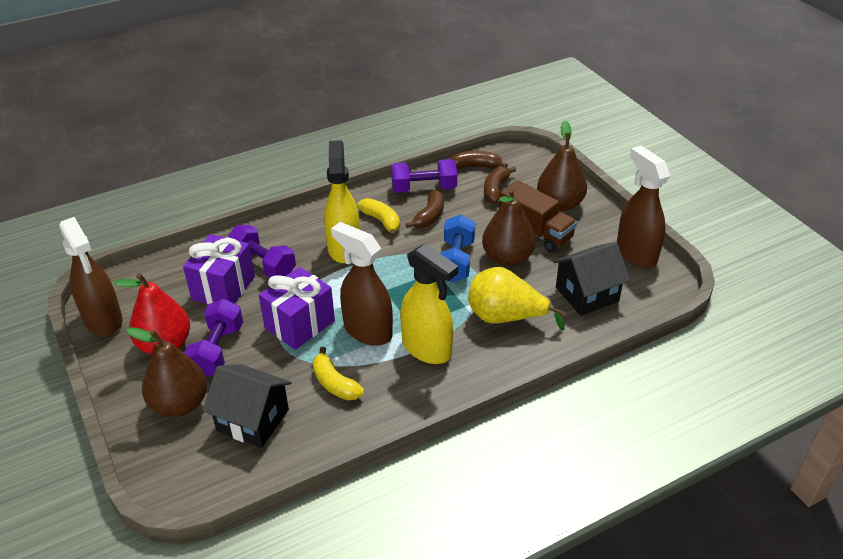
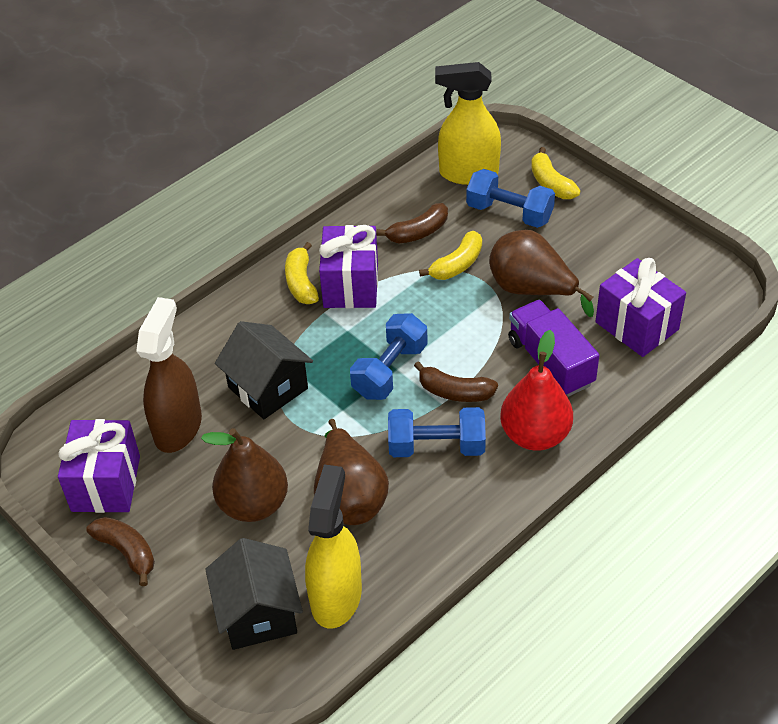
blue dumbbell: [440,214,475,282] = 1 -> [350,313,428,400] [388,407,486,457] [466,169,555,228] = 3
brown spray bottle: [59,217,123,336] [331,222,393,346] [617,146,670,268] = 3 -> [136,297,202,453] = 1
brown truck: [499,180,577,252] = 1 -> none = 0
purple dumbbell: [184,299,243,377] [228,225,296,278] [391,159,457,193] = 3 -> none = 0
purple gift: [183,234,255,304] [259,267,335,350] = 2 -> [58,419,140,513] [319,225,378,308] [595,258,686,357] = 3
purple truck: none = 0 -> [508,300,599,397] = 1
yellow banana: [313,347,364,400] [357,198,400,237] = 2 -> [285,242,319,304] [419,231,482,280] [531,147,580,199] = 3
yellow pear: [468,267,566,331] = 1 -> none = 0

